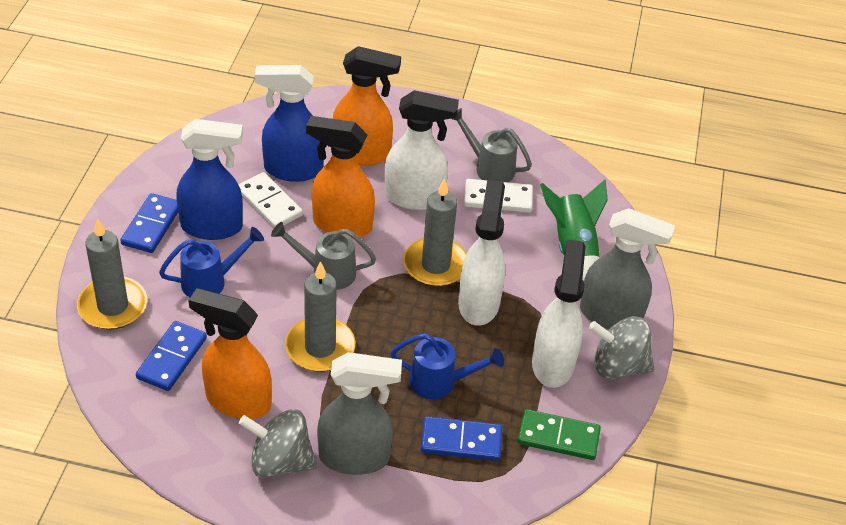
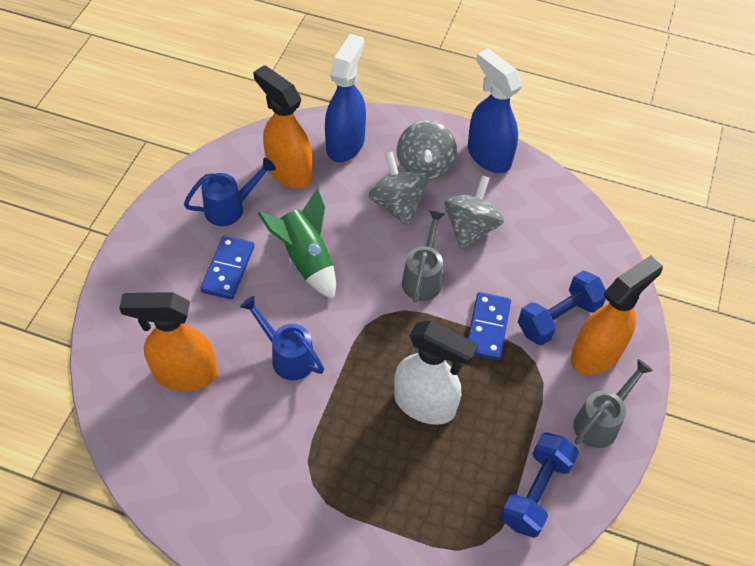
blue domino: [120,193,178,253] [136,321,207,391] [421,416,502,461] = 3 -> [200,236,254,300] [468,292,511,360] = 2
blue dumbbell: none = 0 -> [501,432,579,538] [518,271,606,345] = 2
green domino: [517,409,601,460] = 1 -> none = 0
grey candle: [77,218,147,329] [285,261,355,372] [403,178,467,287] = 3 -> none = 0
grey spinning top: [239,409,317,478] [589,316,655,379] = 2 -> [369,152,428,226] [397,121,457,180] [444,175,504,250] = 3
grey spray bottle: [317,352,402,475] [580,208,675,329] = 2 -> none = 0
white domino: [238,172,303,228] [464,179,533,213] = 2 -> none = 0
white spray bottle: [385,90,459,210] [458,180,505,326] [532,239,586,388] = 3 -> [394,321,479,425] = 1

